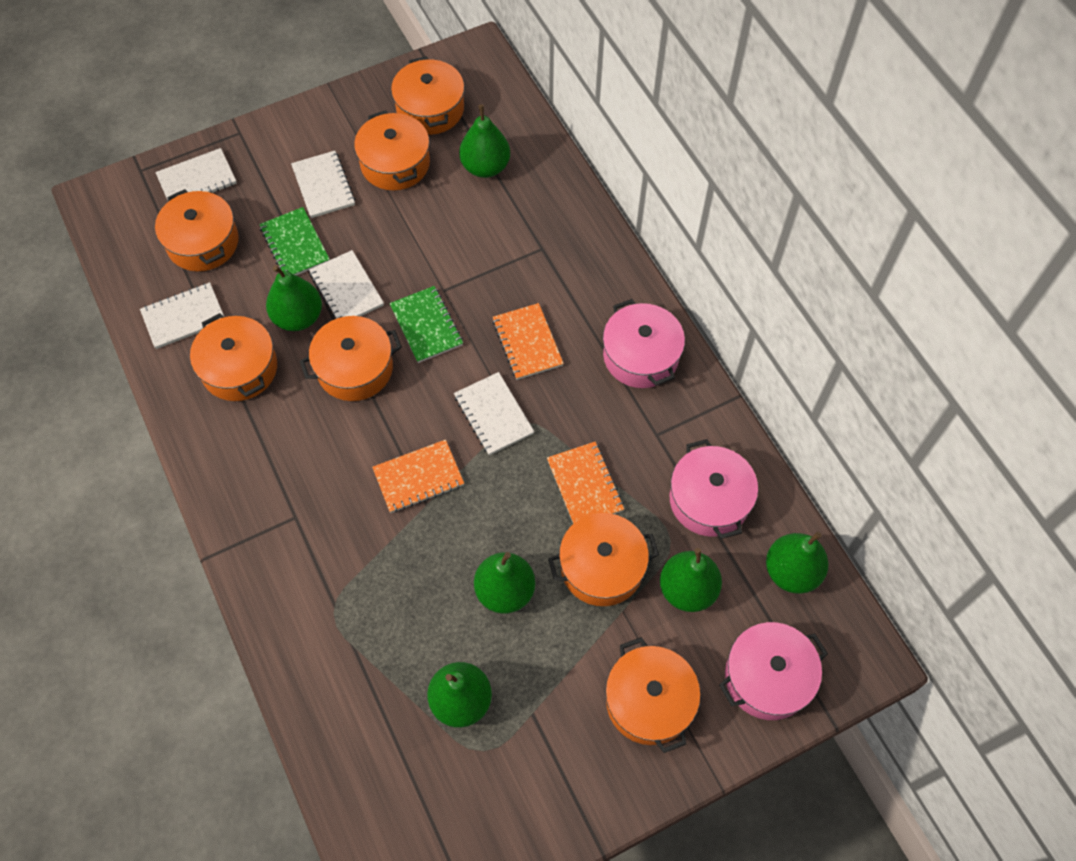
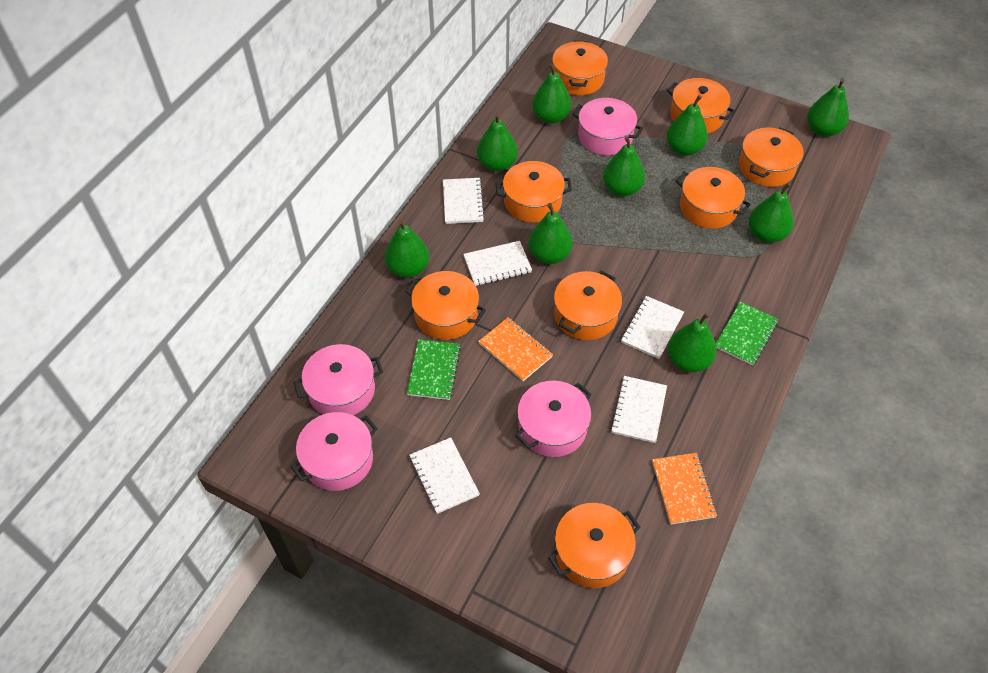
green pear: [266,265,322,331] [427,662,492,728] [459,104,510,178] [474,552,535,613] [660,548,722,612] [766,532,828,594] = 6 -> [384,220,429,278] [477,113,518,171] [528,203,573,264] [532,63,571,124] [603,136,645,196] [667,95,708,156] [668,312,717,372] [749,182,794,243] [807,78,849,137] = 9
orange notebook: [372,440,464,513] [493,303,564,380] [547,442,624,524] = 3 -> [478,317,553,381] [652,453,717,525] = 2
orange pot: [155,189,239,271] [190,313,277,401] [300,316,402,401] [354,110,430,190] [391,56,464,135] [548,513,659,606] [605,637,701,753] = 7 -> [405,271,486,340] [495,161,572,223] [548,503,640,588] [552,40,608,95] [554,270,622,340] [667,78,735,133] [676,167,751,229] [739,127,804,187] = 8
pink pot: [603,299,685,388] [670,439,758,539] [719,622,828,720] = 3 -> [290,412,378,491] [293,344,383,415] [515,381,592,457] [572,98,643,155] = 4

